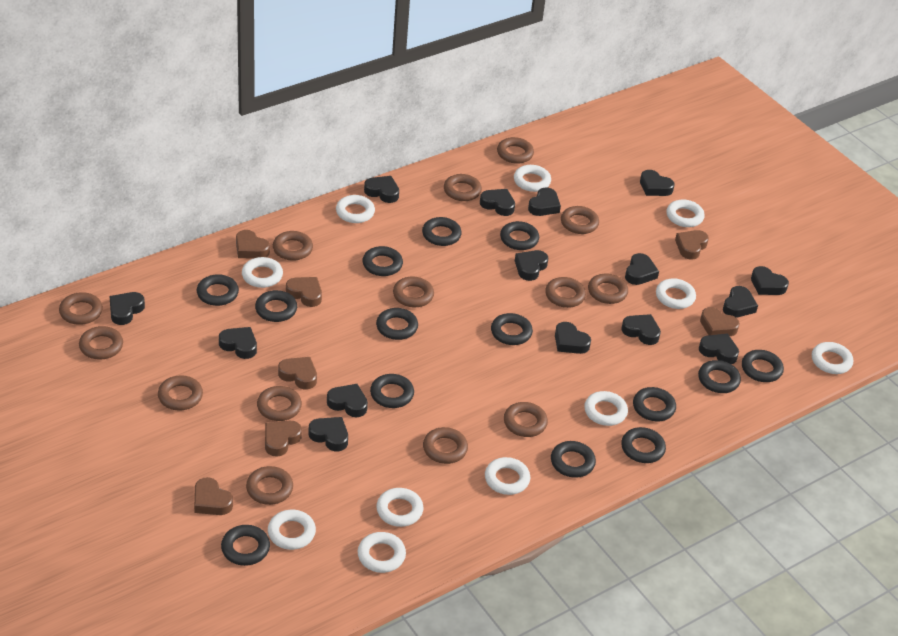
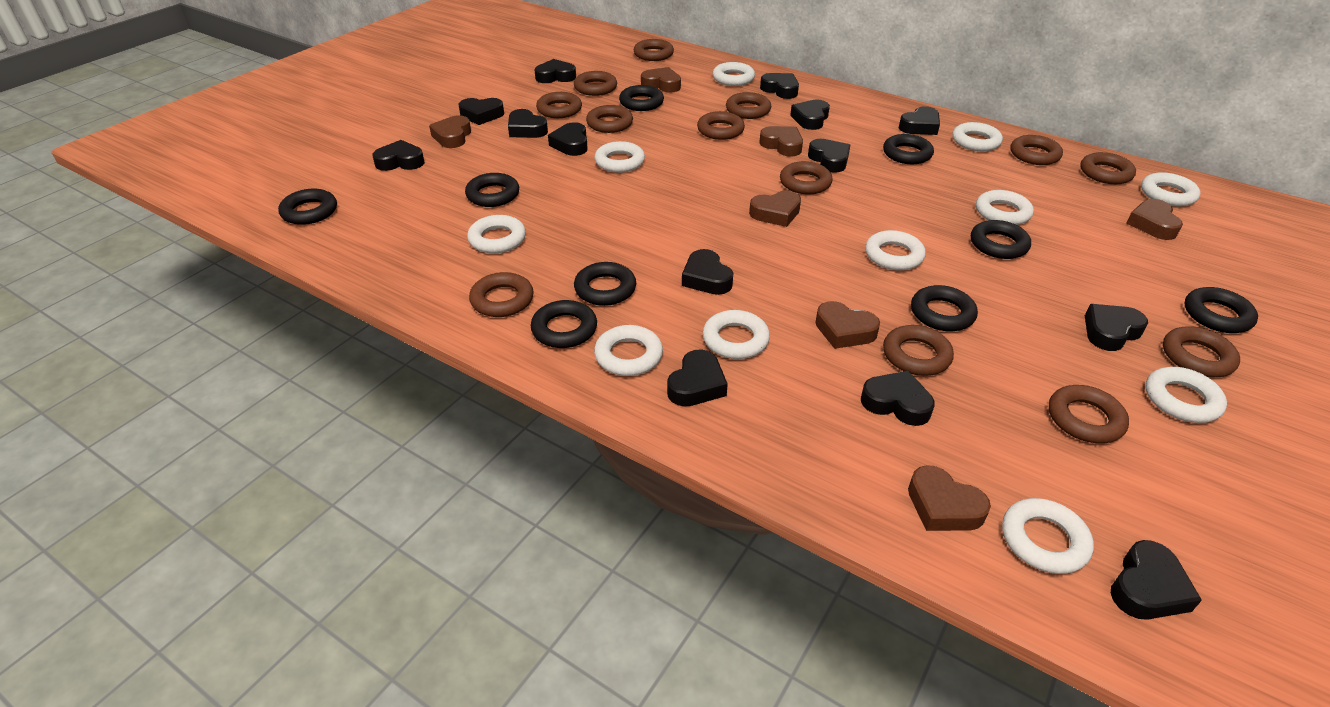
black heart: [109,292,145,325] [219,327,257,359] [308,417,348,451] [327,384,368,417] [364,176,399,203] [480,189,515,216] [515,250,548,281] [528,187,561,216] [555,322,591,354] [621,314,661,345] [625,253,659,285] [640,170,675,196] [699,333,739,364] [723,286,758,318] [751,266,789,295] = 15 -> [372,140,425,171] [458,98,504,125] [508,109,548,138] [534,59,576,83] [548,122,588,156] [667,349,728,407] [682,249,733,295] [760,73,799,99] [790,100,830,130] [808,139,850,173] [861,371,935,426] [899,106,940,135] [1085,304,1148,351] [1111,540,1202,620] = 14
black ring: [197,274,239,306] [221,525,270,566] [255,290,297,322] [363,246,403,276] [370,374,414,408] [376,308,418,340] [422,217,462,246] [491,313,533,345] [500,221,539,250] [551,441,596,478] [621,427,666,463] [633,387,676,421] [698,360,741,393] [742,350,784,382] = 14 -> [278,189,337,225] [465,173,519,207] [531,300,597,348] [574,262,636,306] [619,85,664,111] [883,134,934,164] [911,285,978,331] [971,220,1031,259] [1185,287,1258,333] = 9
brown ring: [59,292,103,325] [79,326,123,360] [158,375,203,411] [246,466,293,505] [257,386,302,421] [273,231,313,261] [393,276,434,307] [423,427,468,464] [444,174,482,201] [497,137,534,164] [504,402,548,437] [545,277,586,308] [561,206,599,234] [588,273,628,304] = 14 -> [469,272,534,317] [536,92,582,118] [574,71,617,96] [586,105,633,133] [634,39,674,61] [697,111,745,140] [726,92,771,119] [780,161,832,194] [883,325,954,376] [1010,135,1063,165] [1049,385,1129,443] [1080,152,1136,184] [1163,326,1240,377] = 13

